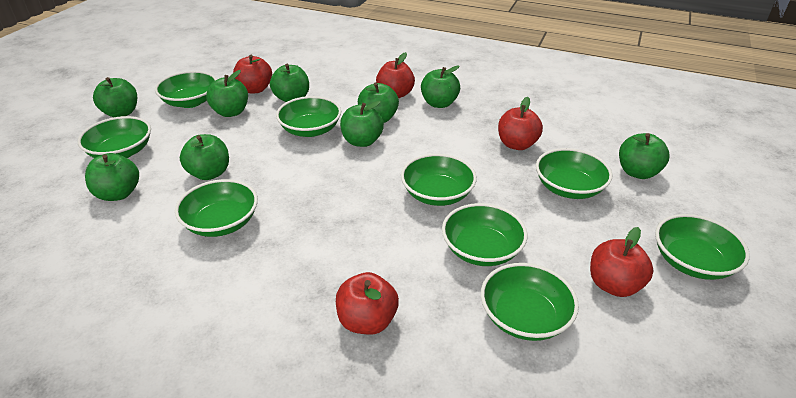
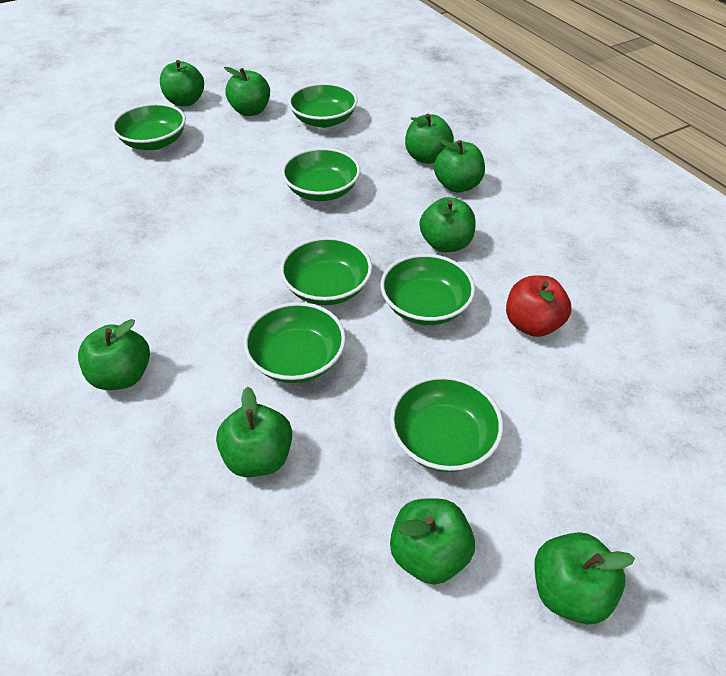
green bowl: [78,116,151,158] [155,71,217,108] [175,179,258,237] [276,96,341,137] [401,154,477,206] [442,203,528,266] [481,263,579,341] [536,148,613,199] [655,214,750,280] = 9 -> [112,103,186,150] [244,302,346,383] [280,237,372,305] [282,148,360,201] [288,83,358,128] [381,254,475,325] [390,375,503,472] = 7
red apple: [233,55,272,94] [336,272,399,335] [376,52,415,98] [498,97,543,150] [590,227,653,297] = 5 -> [506,276,572,337] = 1

